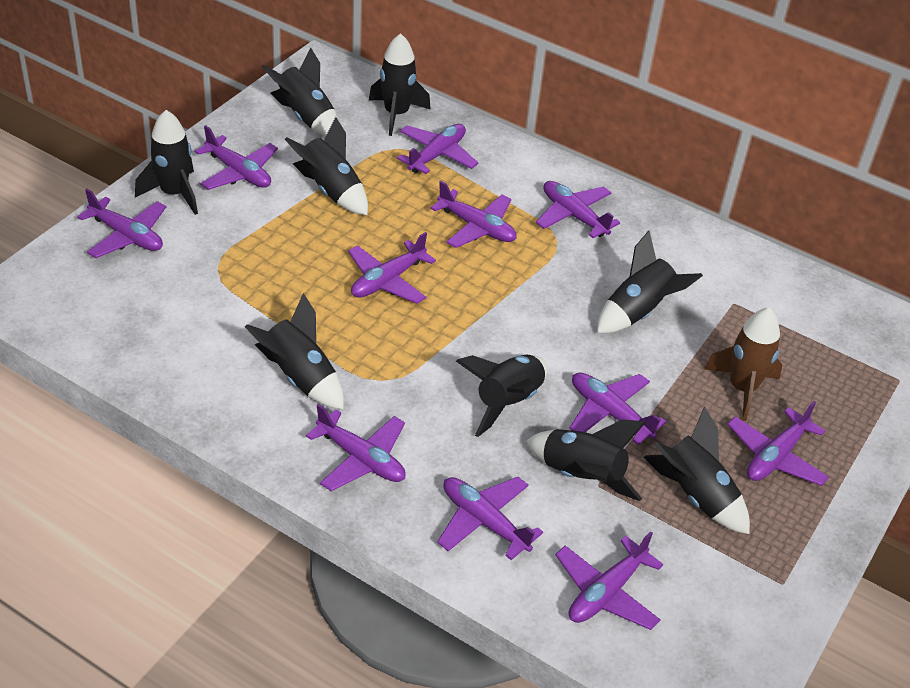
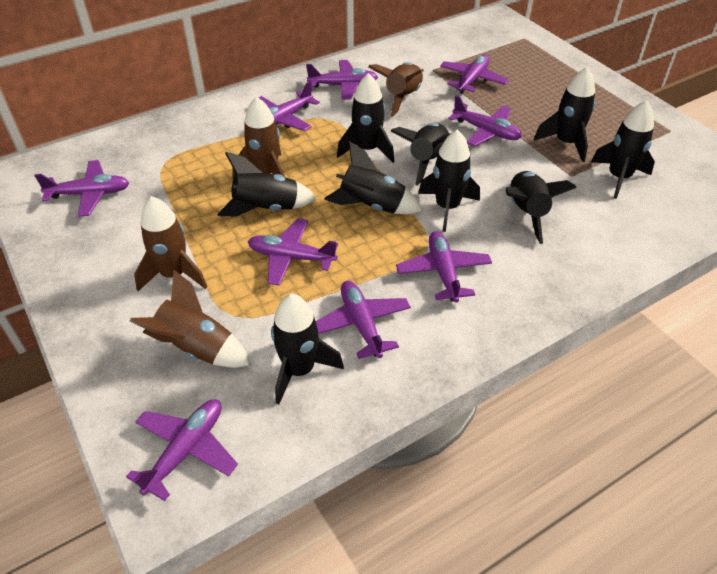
brown rocket: [704,307,782,421] = 1 -> [130,270,251,368] [134,196,207,291] [232,97,285,178] [368,62,424,117] = 4
purple plane: [77,189,166,258] [195,125,278,190] [306,403,406,491] [348,232,436,304] [397,124,479,174] [430,181,517,248] [437,477,543,560] [536,181,620,238] [555,531,664,630] [569,373,666,445] [727,401,829,486] = 11 -> [35,160,129,217] [126,399,238,501] [248,218,338,285] [258,81,320,131] [306,60,378,100] [316,281,411,359] [396,231,492,303] [440,54,509,94] [448,95,522,146] = 9

